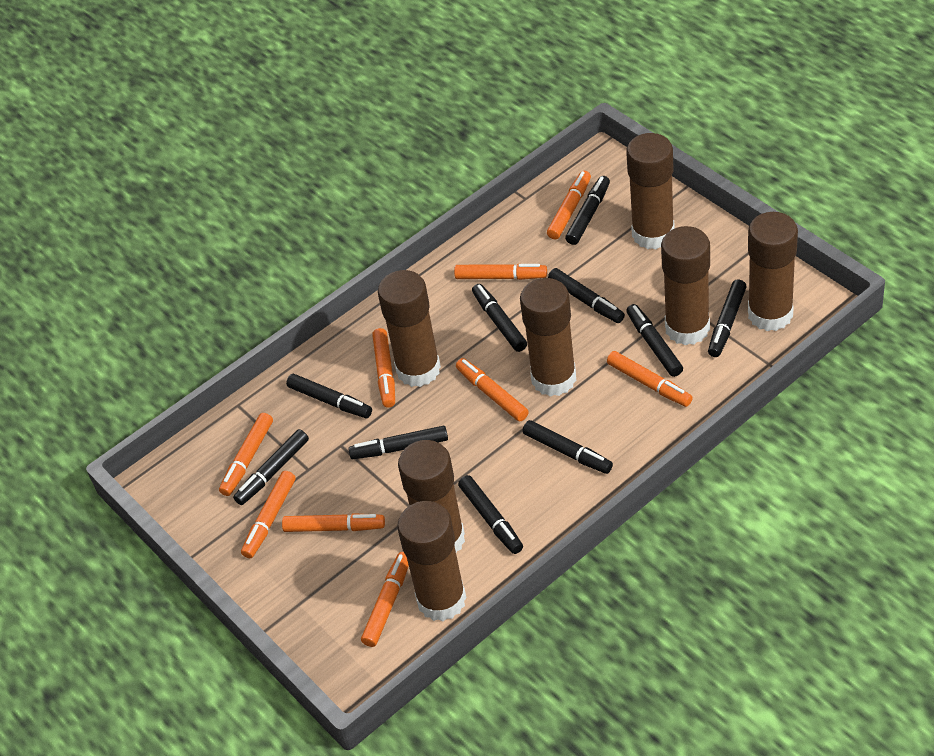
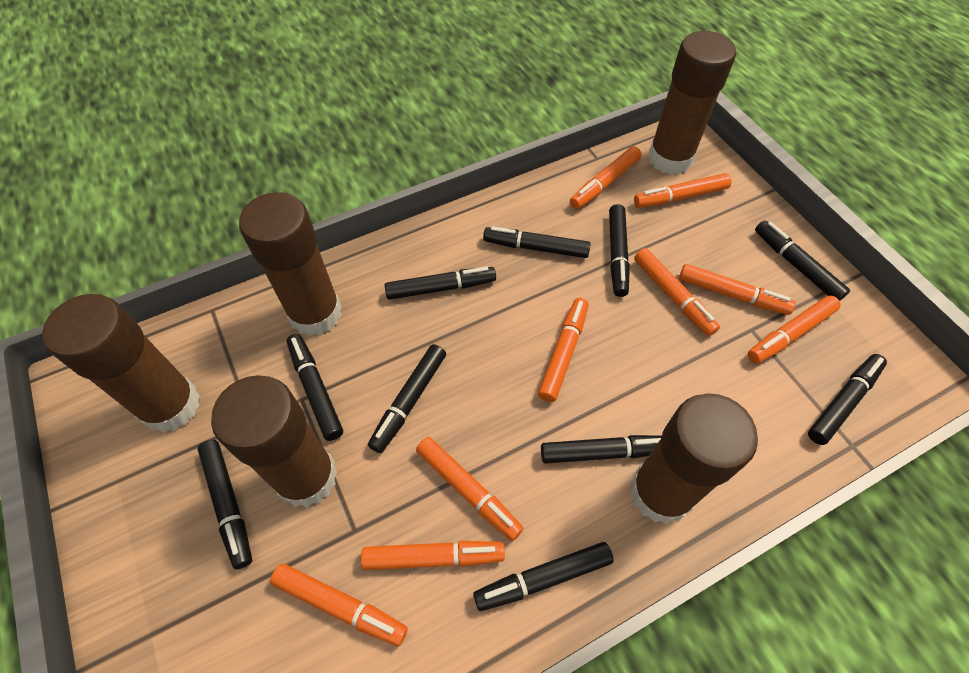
brown glue stick: [378,270,441,387] [397,501,467,621] [398,440,465,552] [520,278,576,397] [626,133,675,250] [661,226,710,345] [748,212,798,331] = 7 -> [42,294,200,433] [211,375,337,507] [239,192,342,336] [630,393,758,524] [648,31,736,175] = 5

